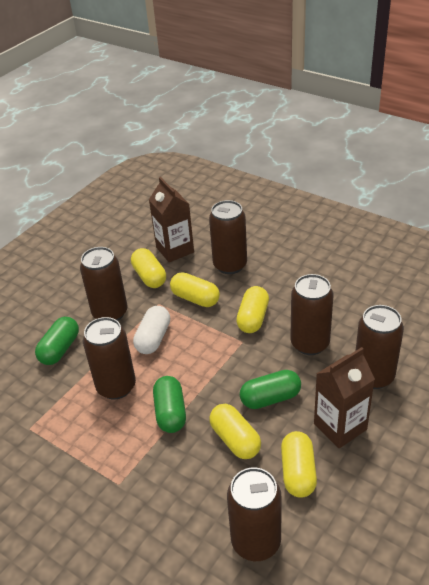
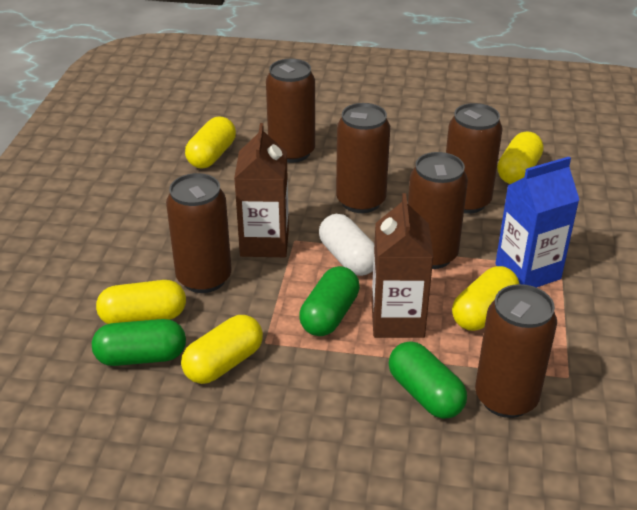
blue carton: none = 0 -> [495,157,579,288] = 1

